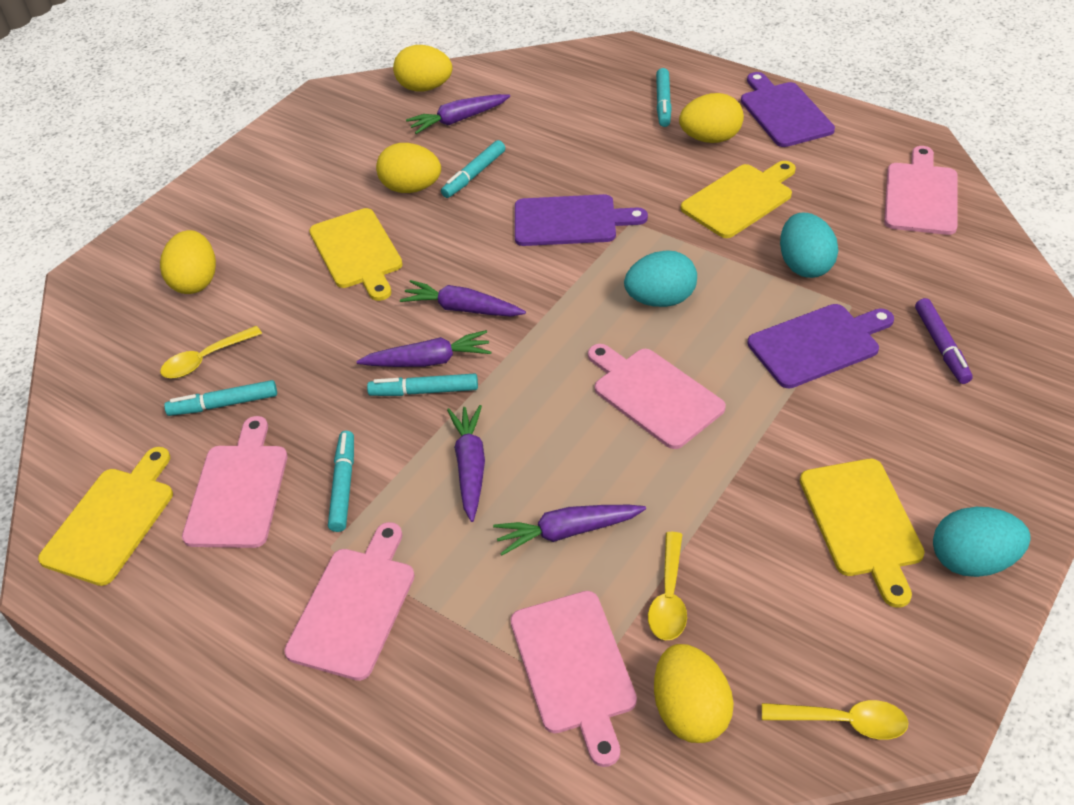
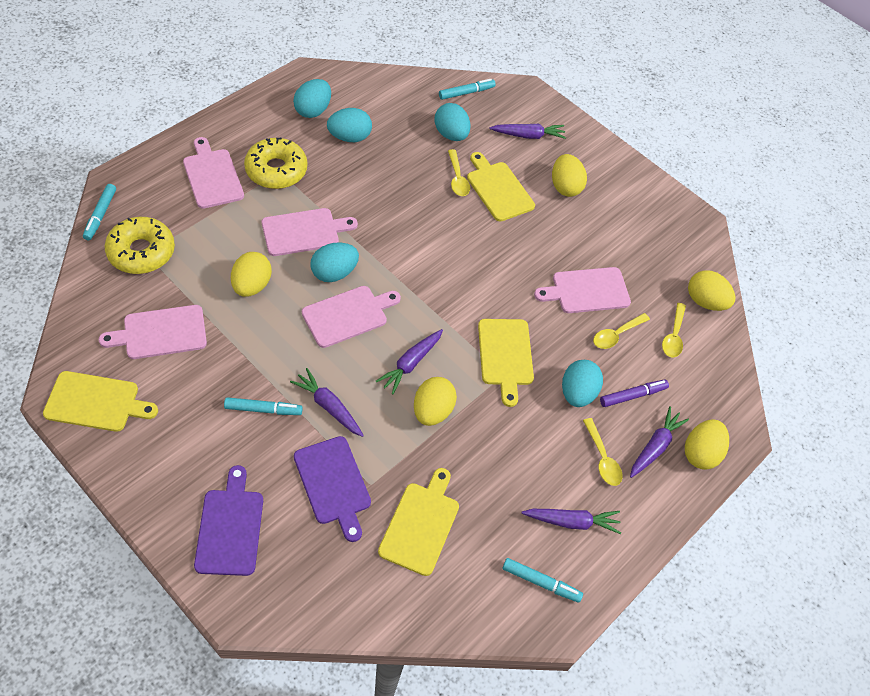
purple cutting board: [515,194,648,246] [741,72,835,147] [747,304,894,389] = 3 -> [194,465,263,576] [294,436,371,542] = 2
turquoise egg: [624,250,697,307] [780,213,838,278] [933,507,1031,577] = 3 -> [293,79,331,118] [311,242,359,282] [327,108,372,142] [435,103,470,141] [562,360,603,407] = 5
turquoise marker: [164,380,277,416] [328,431,354,532] [367,374,478,396] [441,140,505,198] [656,68,672,127] = 5 -> [83,184,116,240] [224,397,303,415] [439,79,496,100] [502,558,583,603] = 4
yellow donut: none = 0 -> [105,217,175,274] [244,138,307,189] = 2
yellow spoon: [160,326,262,378] [648,532,687,640] [762,700,908,740] = 3 -> [448,149,470,196] [583,418,623,486] [593,313,650,349] [662,303,686,357] = 4

